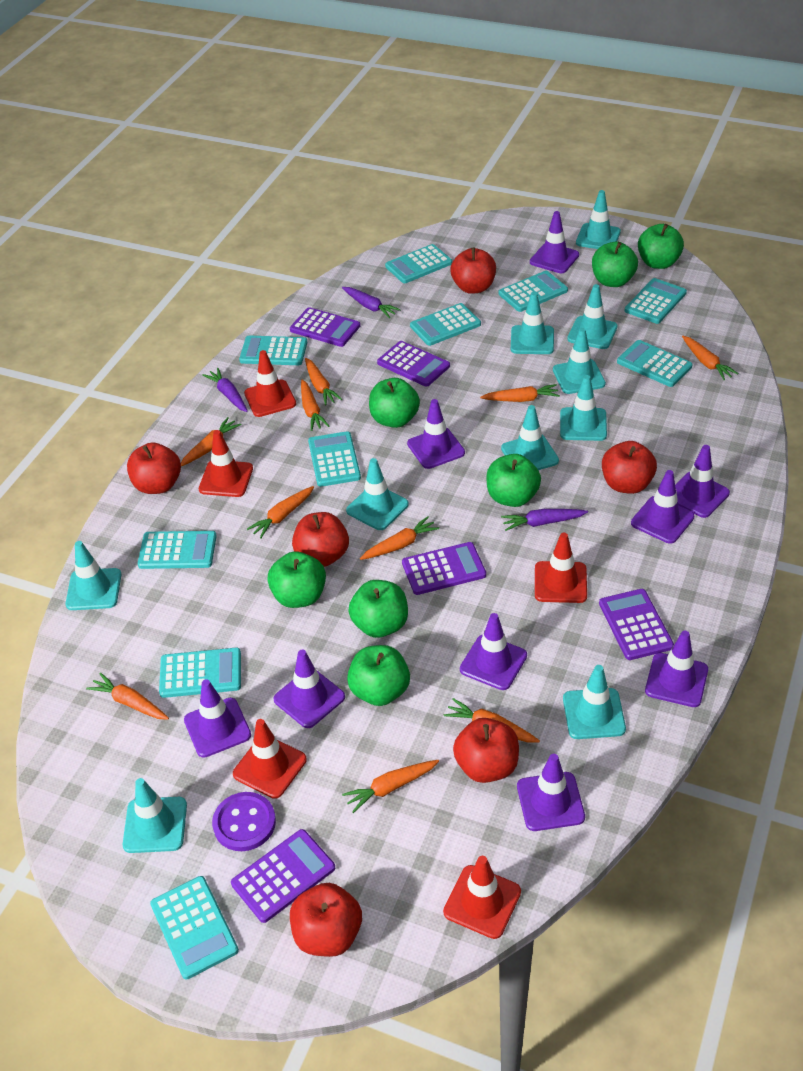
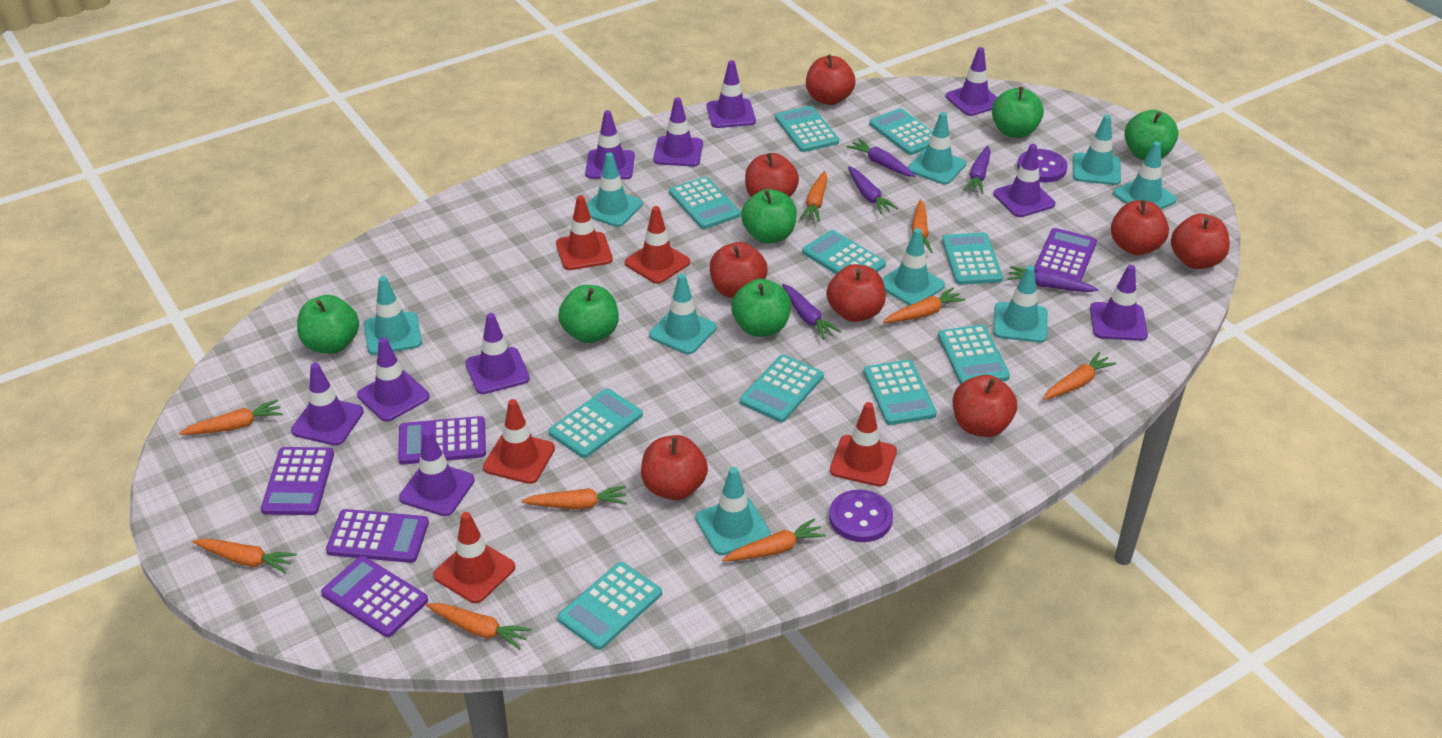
green apple: [267,551,326,608] [347,645,410,706] [348,580,408,638] [369,378,420,428] [486,454,541,507] [592,242,638,287] [638,224,684,269] = 7 -> [297,295,359,354] [558,285,619,343] [731,279,791,337] [741,189,797,244] [992,87,1044,138] [1124,110,1178,160] = 6
orange carrot: [86,673,169,720] [181,417,241,466] [247,486,314,539] [301,379,329,431] [305,358,342,405] [342,760,439,813] [360,516,439,560] [444,698,540,743] [480,384,560,402] [682,336,739,381] = 10 -> [179,399,283,435] [192,538,297,574] [426,603,532,650] [521,486,627,509] [722,518,826,561] [799,171,827,222] [883,288,966,323] [912,200,933,253] [1043,352,1116,400] = 9
purple button: [212,792,276,851] = 1 -> [829,490,893,542] [1017,149,1068,182] = 2
purple carrot: [203,368,248,412] [342,287,401,318] [501,509,588,531] = 3 -> [782,284,841,340] [847,139,915,177] [848,166,898,214] [963,146,991,194] [1007,266,1099,292] = 5
purple traffic cone: [184,679,251,758] [273,650,345,728] [407,399,465,469] [460,613,527,690] [517,754,585,831] [530,211,579,273] [631,470,694,544] [645,631,708,707] [675,445,730,518] = 9 -> [291,363,364,446] [357,338,430,422] [399,430,475,516] [465,313,530,394] [585,110,635,179] [653,97,703,167] [707,60,756,128] [946,47,997,116] [993,144,1055,217] [1090,265,1148,341] = 10
red apple: [127,442,181,494] [290,883,362,957] [292,512,349,567] [450,248,496,294] [453,718,519,783] [602,441,657,494] = 6 -> [641,435,708,500] [710,242,768,298] [745,153,799,197] [806,55,856,105] [826,264,886,322] [953,375,1017,437] [1111,200,1169,255] [1171,214,1230,269] = 8
turquoise traffic cone: [66,541,121,610] [123,778,187,853] [346,458,409,530] [501,405,559,470] [511,292,554,354] [553,328,606,394] [560,375,607,441] [563,665,626,739] [567,284,617,349] [576,190,621,249] = 10 -> [364,276,422,355] [587,152,643,227] [649,274,717,354] [695,467,771,555] [882,228,945,305] [908,112,966,185] [993,265,1048,343] [1073,115,1121,185] [1113,142,1177,209] = 9

